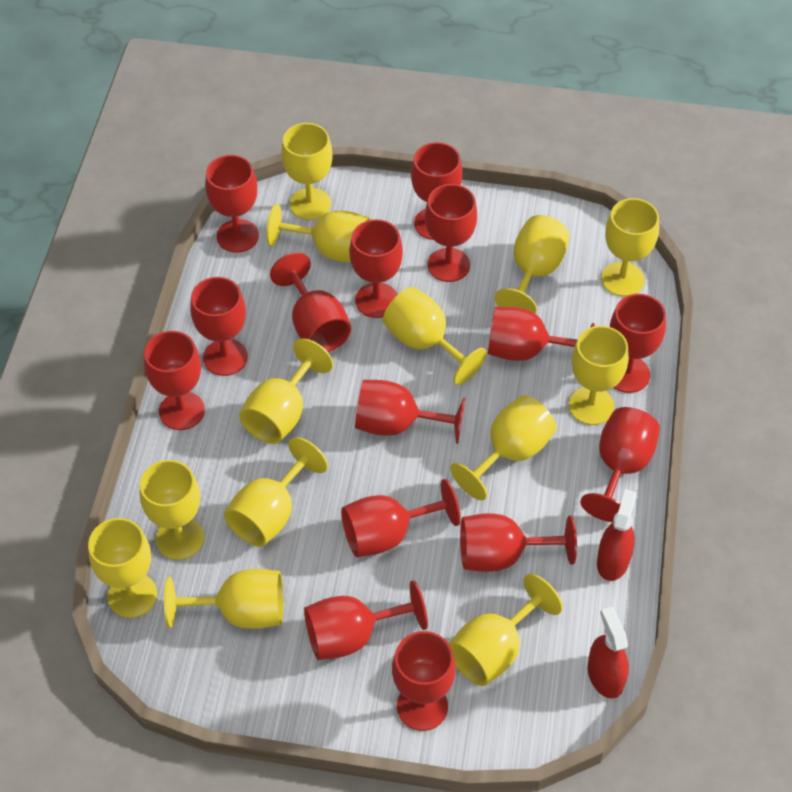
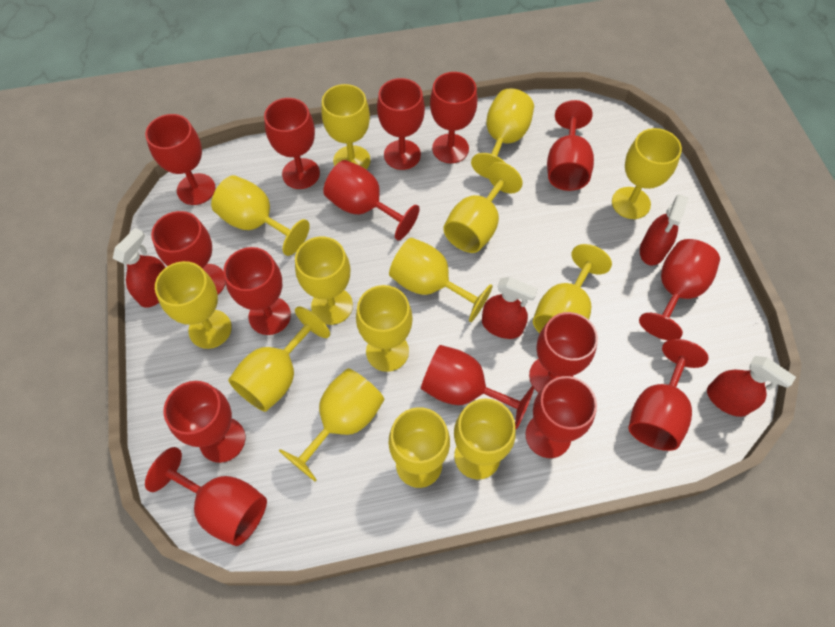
red spray bottle: [588,607,629,699] [597,489,636,581] = 2 -> [113,228,166,308] [482,277,538,339] [640,194,688,266] [707,356,796,417] = 4
yellow goblet: [88,518,157,618] [140,460,204,560] [164,569,283,629] [224,437,328,547] [239,338,333,444] [266,204,370,262] [281,123,333,220] [383,287,487,385] [449,574,563,686] [450,395,556,500] [495,215,569,313] [569,326,629,425] [601,198,659,297] = 13 -> [155,261,232,349] [211,175,310,256] [228,306,330,412] [279,368,385,482] [295,237,353,325] [321,84,370,170] [356,285,412,372] [389,238,493,322] [389,407,450,488] [443,162,523,253] [454,398,516,480] [471,89,534,178] [533,244,612,333] [612,128,682,219] = 14

